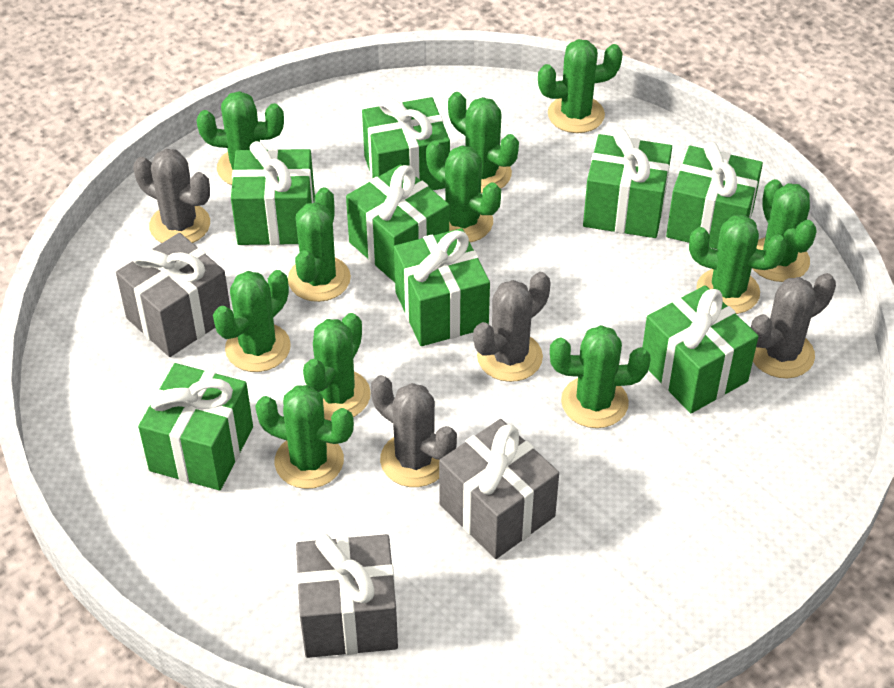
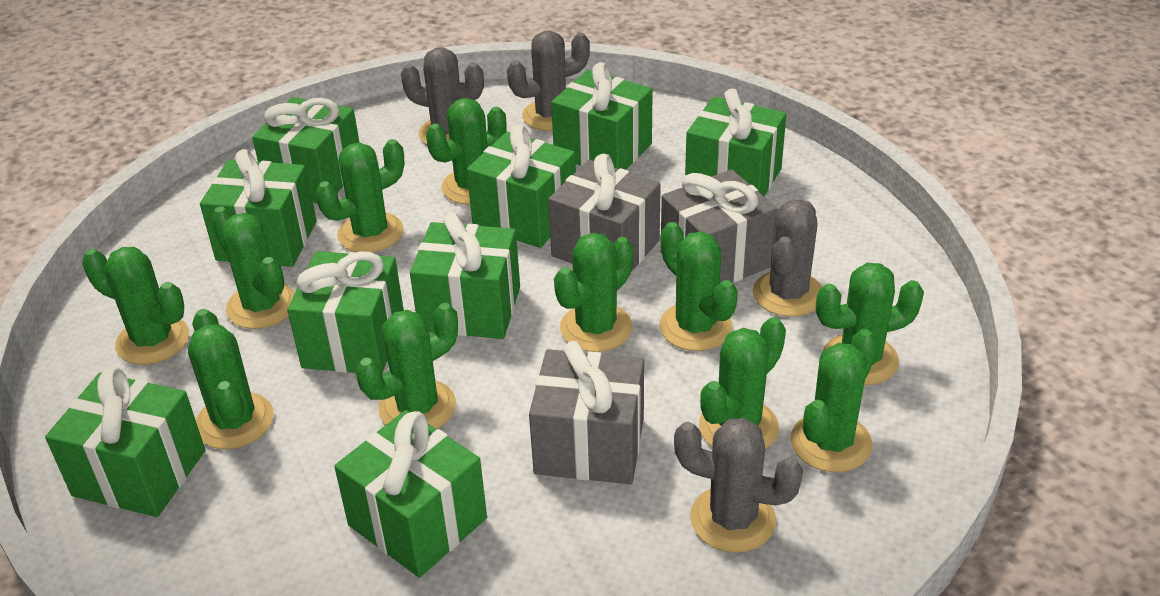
green gift: [138,363,253,490] [231,141,315,245] [346,164,449,282] [362,96,450,190] [394,228,490,346] [583,129,672,238] [642,285,759,413] [666,141,763,249] = 8 -> [45,367,205,517] [200,149,317,267] [252,97,360,204] [287,251,404,373] [334,410,487,578] [410,213,520,339] [467,125,576,248] [551,62,653,170] [685,88,786,196] = 9

